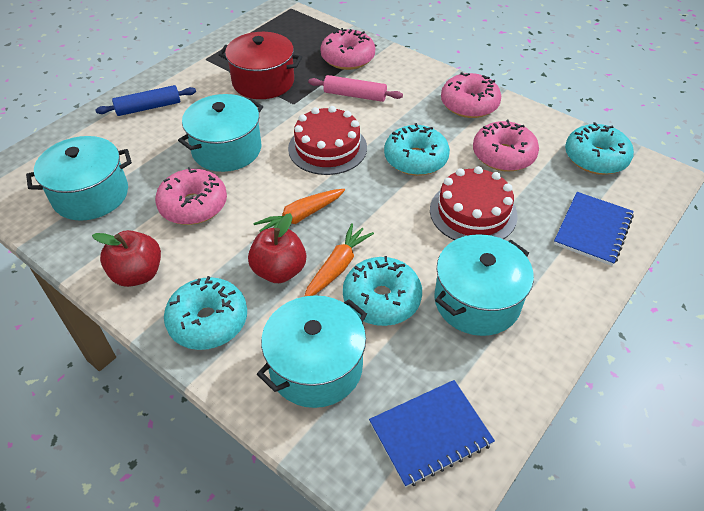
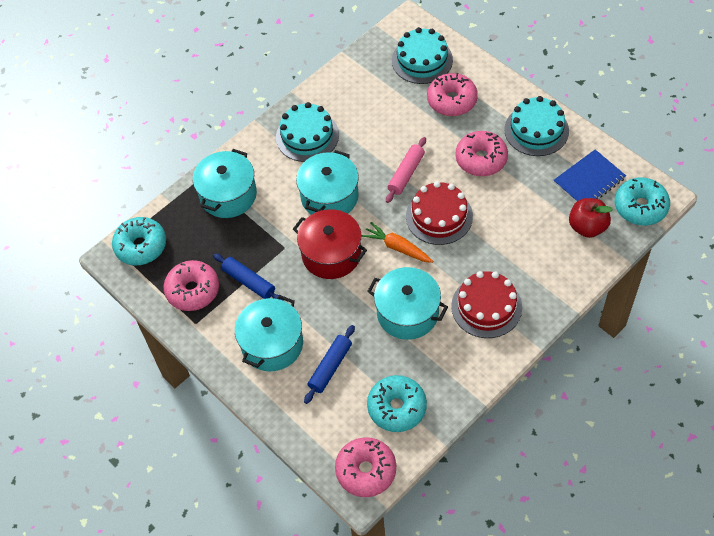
blue notebook: [369,380,495,488] [554,192,634,266] = 2 -> [554,150,626,202] = 1
blue rolling pin: [96,85,196,116] = 1 -> [213,254,284,301] [304,325,355,404] = 2
orange carrot: [253,189,345,232] [304,223,374,297] = 2 -> [361,222,433,263] = 1
red apple: [92,230,161,287] [248,213,306,283] = 2 -> [569,198,613,238] = 1
turquoise cake: none = 0 -> [276,102,339,162] [392,27,453,84] [504,96,569,156] = 3
turquoise donut: [164,276,247,350] [343,256,422,326] [384,123,450,176] [565,122,634,175] = 4 -> [112,217,166,265] [367,375,427,432] [614,177,670,226] = 3

